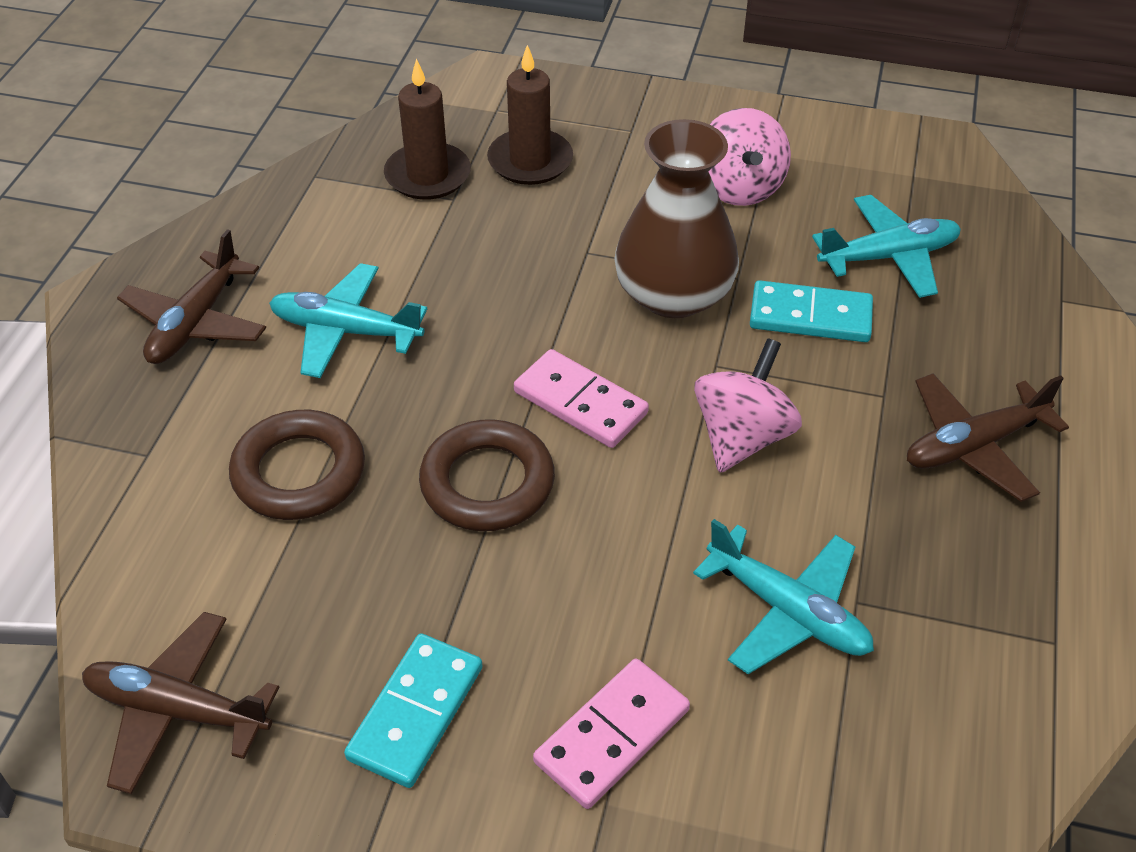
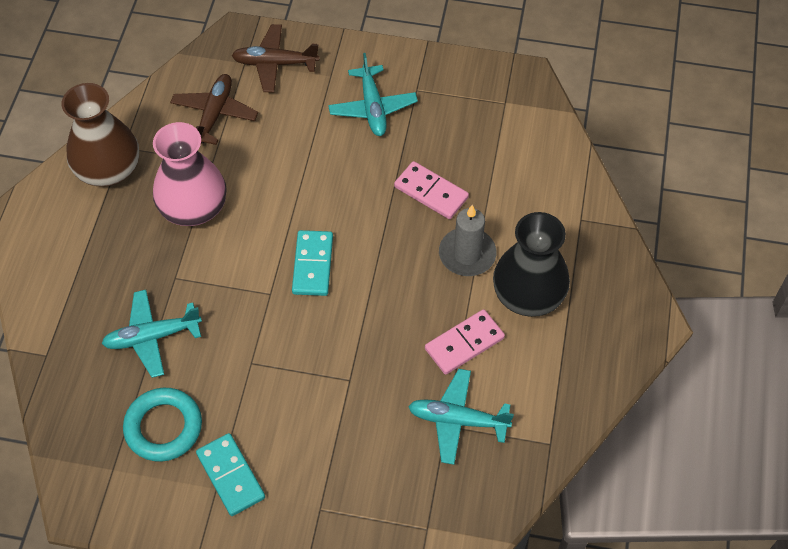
black vase: none = 0 -> [493,212,570,317] = 1
brown candle: [384,59,471,200] [487,45,573,185] = 2 -> none = 0
brown plane: [82,612,280,794] [117,229,266,364] [907,373,1069,502] = 3 -> [170,74,258,145] [232,24,320,93] = 2
brown ring: [229,410,365,520] [419,419,555,531] = 2 -> none = 0
grey candle: none = 0 -> [439,205,496,276] = 1
pink spinning top: [694,338,802,473] [708,108,791,206] = 2 -> none = 0
pink vase: none = 0 -> [153,122,227,226] = 1
turquoise ring: none = 0 -> [123,388,202,462] = 1

